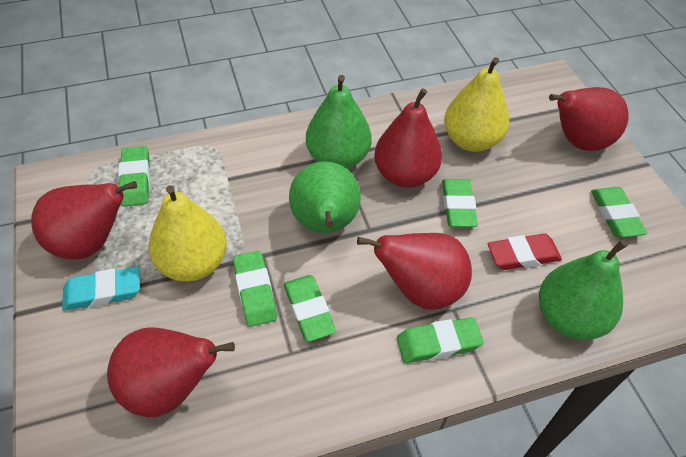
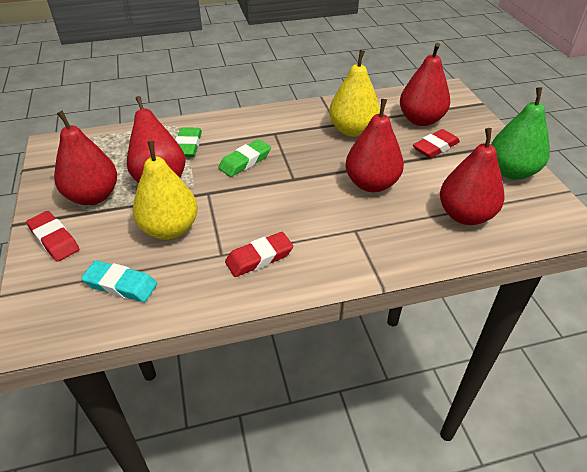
green eraser: [118,146,150,206] [233,251,277,327] [284,275,336,342] [397,317,484,363] [442,179,478,227] [591,187,647,238] = 6 -> [175,127,202,157] [218,139,271,177] = 2
green pear: [289,161,361,233] [306,75,371,169] [539,240,628,340] = 3 -> [491,87,550,180] = 1
red eraser: [488,233,562,270] = 1 -> [26,211,79,262] [225,232,293,277] [413,129,460,158] = 3

